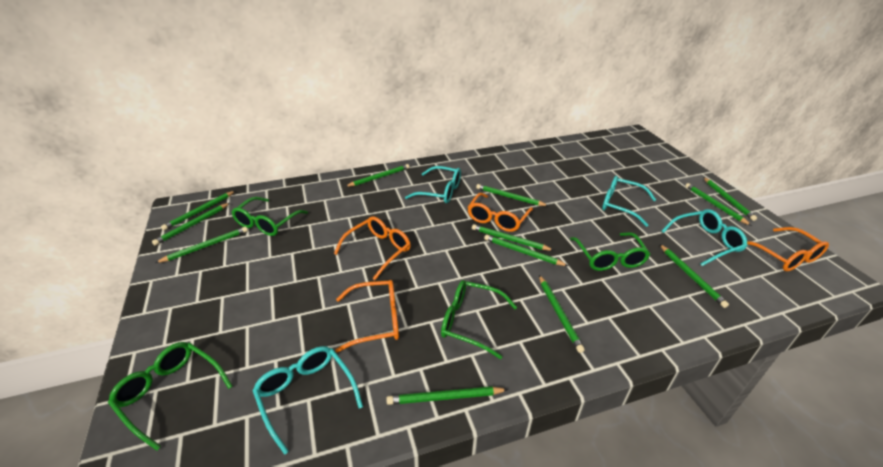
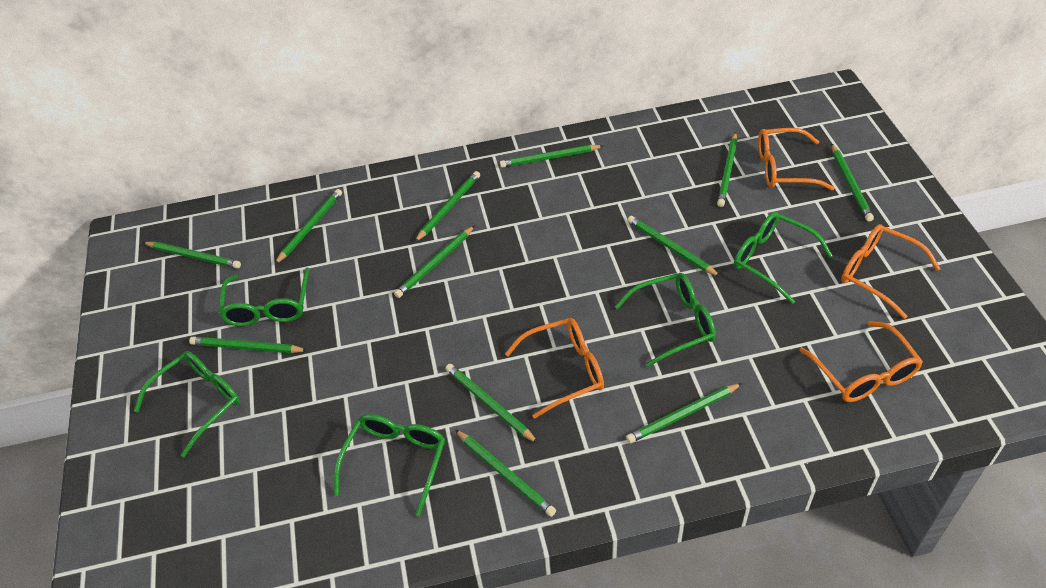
green glasses: [108,342,233,451] [232,197,308,236] [441,280,517,359] [570,232,650,271] = 4 -> [134,351,240,457] [218,268,310,326] [334,414,445,516] [615,273,716,368] [734,212,833,304] = 5
turquoise glasses: [252,346,363,455] [405,166,461,203] [602,176,656,227] [662,209,748,266] = 4 -> none = 0

